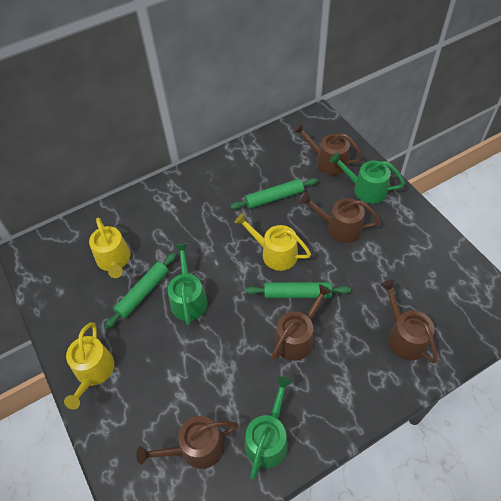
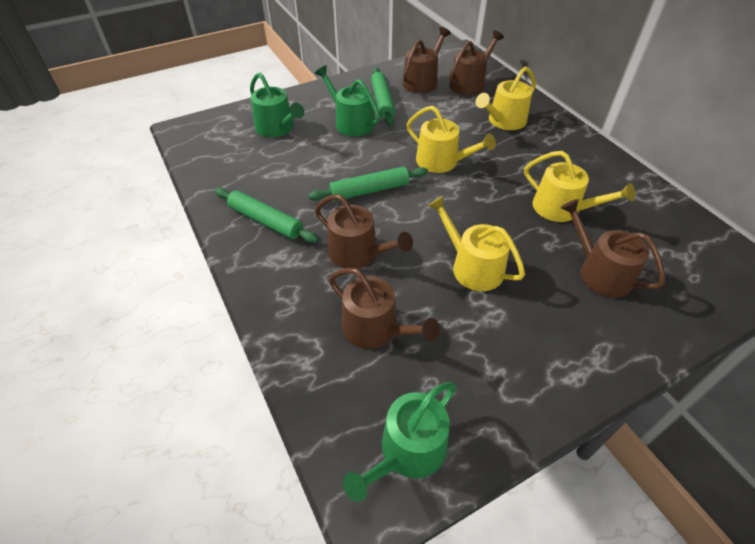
yellow watering can: [64,323,114,409] [89,218,131,278] [235,213,311,271] = 3 -> [406,106,496,173] [428,196,525,291] [475,67,536,130] [524,151,635,222] = 4

